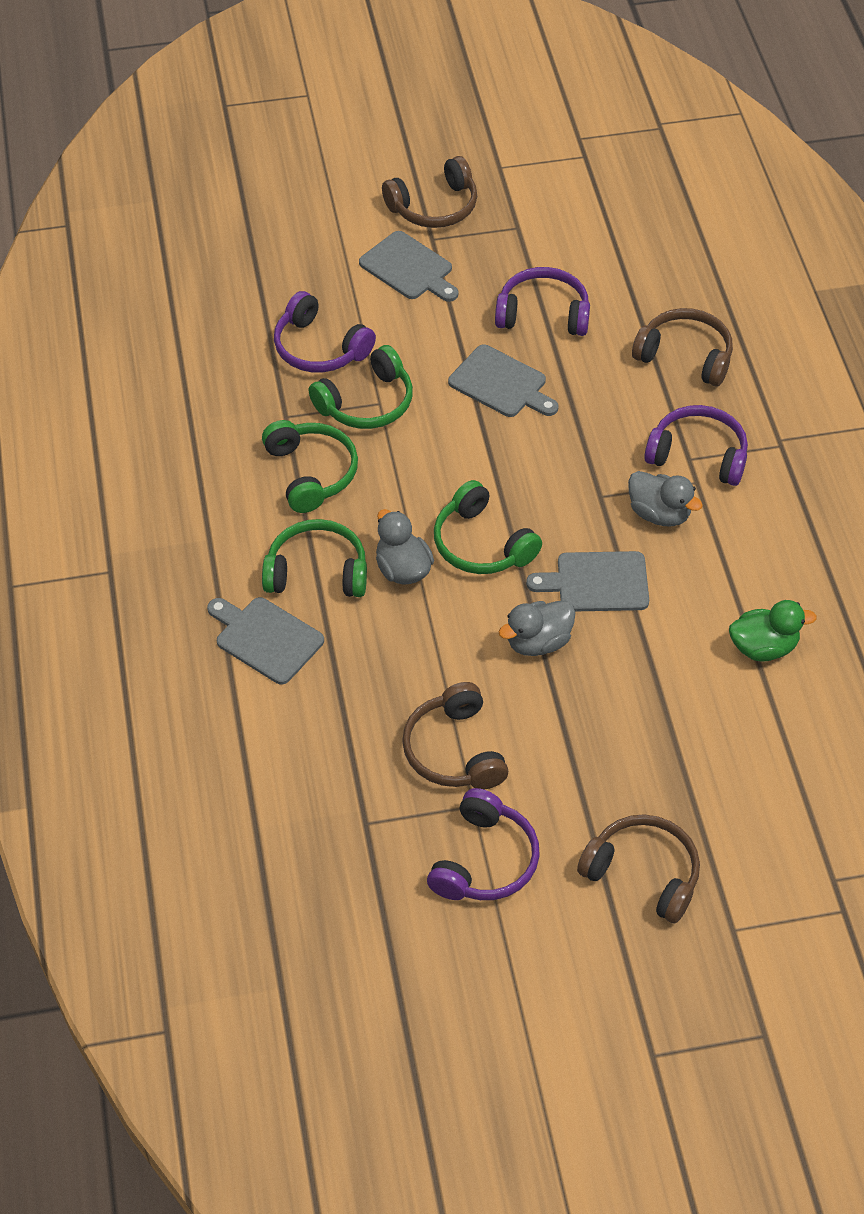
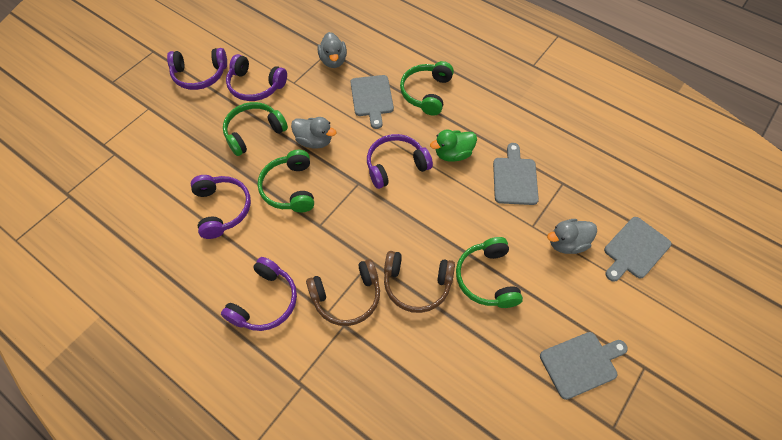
brown headphones: [382,156,477,228] [402,682,508,790] [577,814,700,923] [632,308,733,387] = 4 -> [306,259,380,326] [384,251,455,313] = 2
purple headphones: [274,291,376,372] [427,788,540,900] [495,267,590,336] [644,405,748,486] = 4 -> [167,48,227,90] [191,175,251,239] [221,257,297,331] [226,54,287,101] [367,134,433,189] = 5

